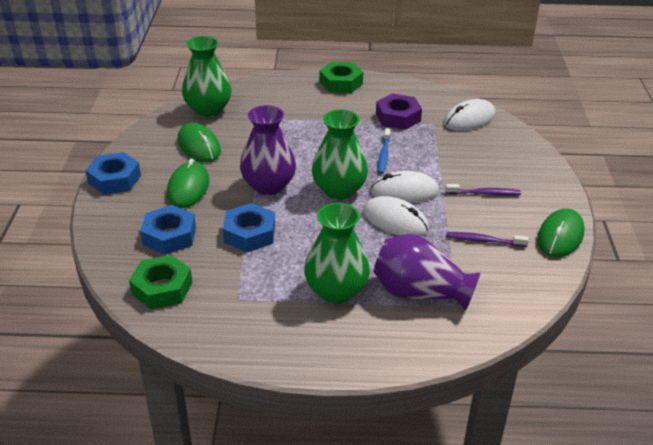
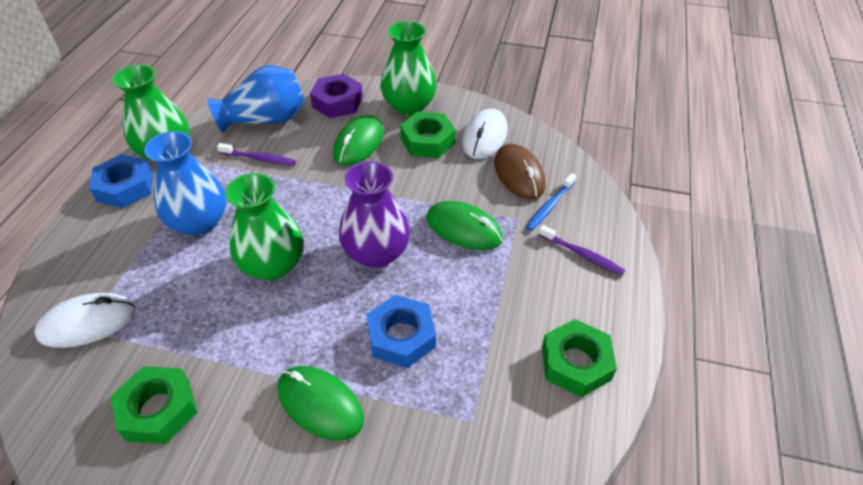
blue nut: [86,152,141,195] [140,205,196,255] [223,203,275,252] = 3 -> [89,154,153,208] [367,295,436,368] = 2
blue vase: none = 0 -> [144,131,226,236] [207,65,305,133] = 2
brown mouse: none = 0 -> [494,144,546,200] = 1
green nut: [129,255,192,309] [319,62,363,93] = 2 -> [111,366,197,444] [400,112,456,158] [542,319,617,398] = 3
purple vase: [240,105,296,195] [373,234,481,310] = 2 -> [339,161,410,268] = 1
white mouse: [363,196,429,236] [370,171,439,203] [444,99,495,131] = 3 -> [34,293,136,348] [462,109,508,159] = 2

